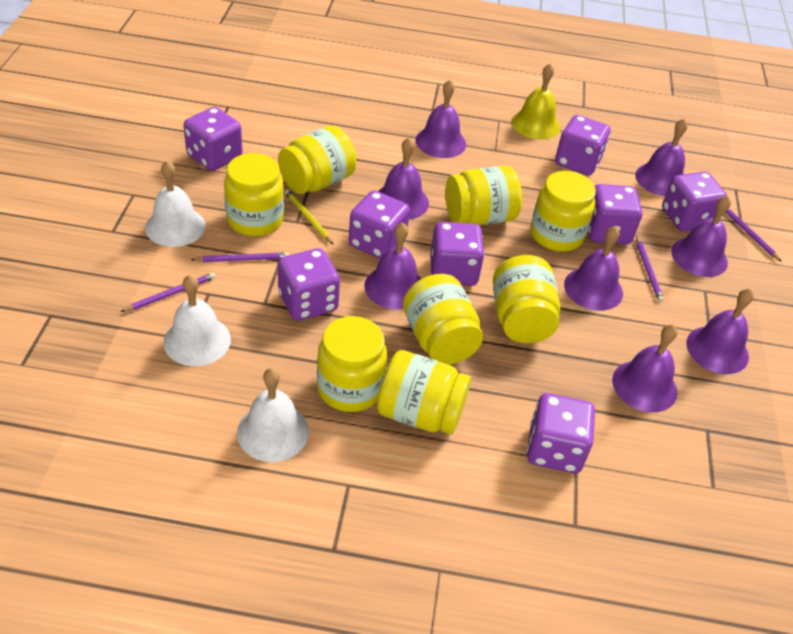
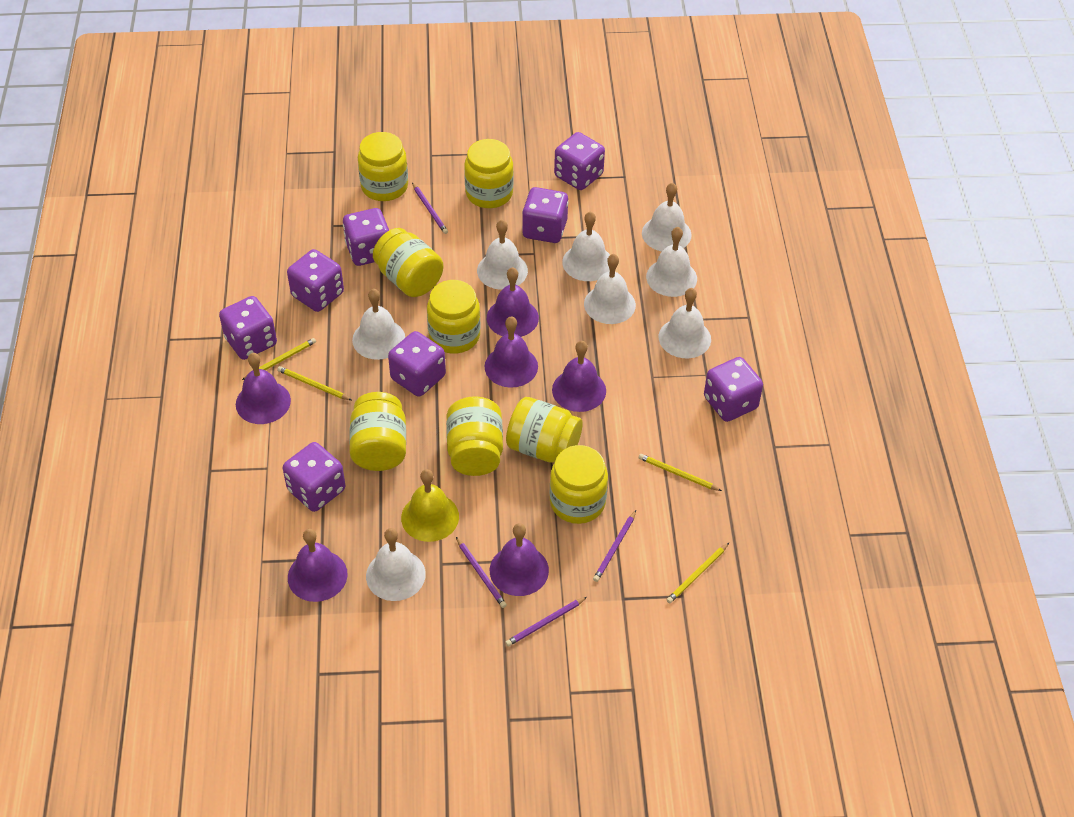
purple bell: [364,222,421,309] [378,138,429,220] [415,80,466,158] [564,226,623,311] [612,324,677,412] [635,118,687,196] [671,195,731,277] [686,288,754,374] = 8 -> [236,353,291,424] [288,529,348,602] [484,317,538,388] [487,267,539,337] [490,523,549,596] [552,341,606,412] = 6
white bell: [145,160,206,247] [163,275,231,366] [237,368,309,462] = 3 -> [352,289,405,360] [366,528,426,601] [477,220,528,290] [562,211,610,281] [584,254,636,324] [642,183,692,251] [646,227,697,297] [659,288,711,358] = 8
yellow pencil: [285,189,334,245] = 1 -> [242,338,316,380] [277,366,352,400] [639,454,722,491] [666,543,729,603] = 4

